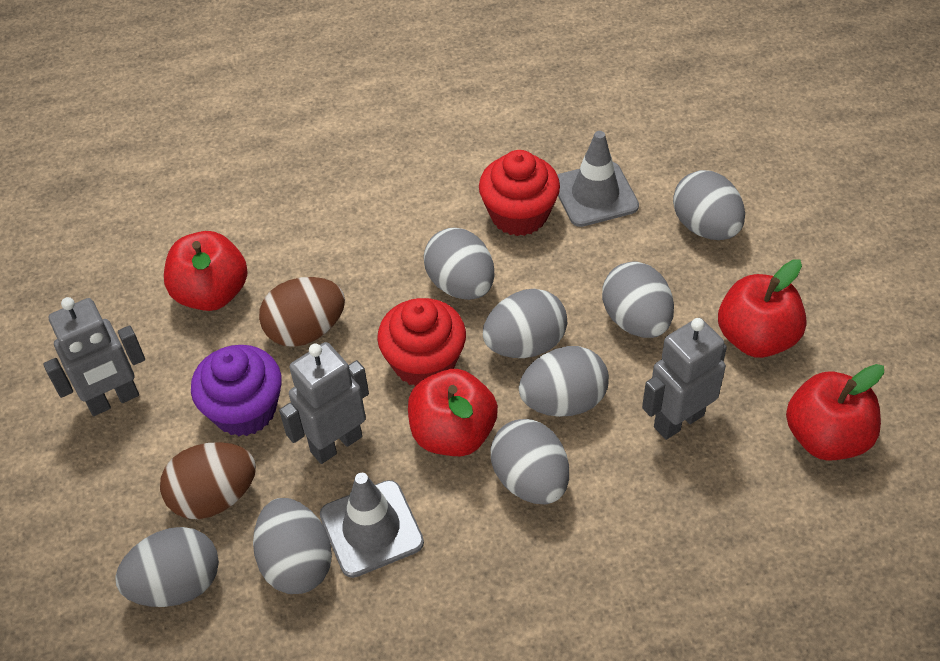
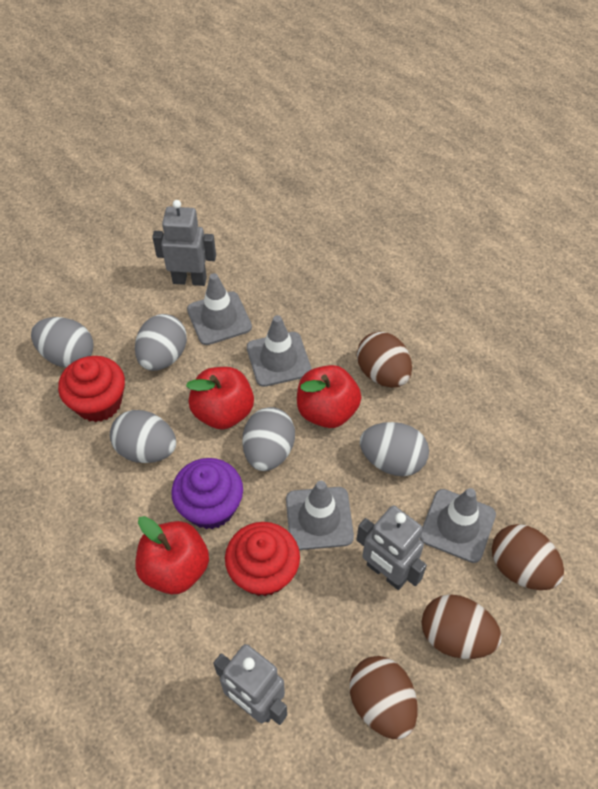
brown egg: [160,442,256,519] [259,277,345,347] = 2 -> [350,656,418,739] [357,331,412,388] [422,594,502,659] [492,524,564,590] = 4
grey egg: [115,527,219,607] [253,498,332,594] [424,228,495,300] [483,289,567,358] [491,419,569,505] [519,346,609,417] [602,262,674,338] [673,170,745,240] = 8 -> [31,317,94,368] [110,410,176,463] [135,314,187,371] [242,407,295,471] [360,422,429,476] = 5
grey traffic cone: [320,473,424,578] [557,131,639,227] = 2 -> [187,273,252,345] [247,315,311,387] [286,481,354,550] [420,488,496,563] = 4
red apple: [164,231,248,311] [408,369,498,456] [718,259,807,358] [786,364,884,461] = 4 -> [135,516,209,595] [186,367,254,429] [297,365,361,428] = 3

